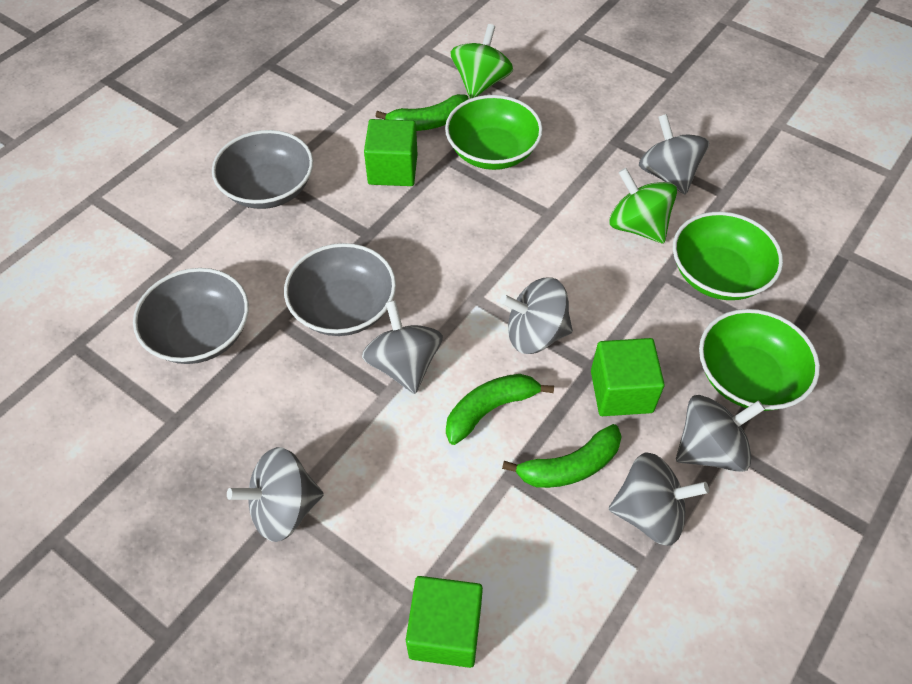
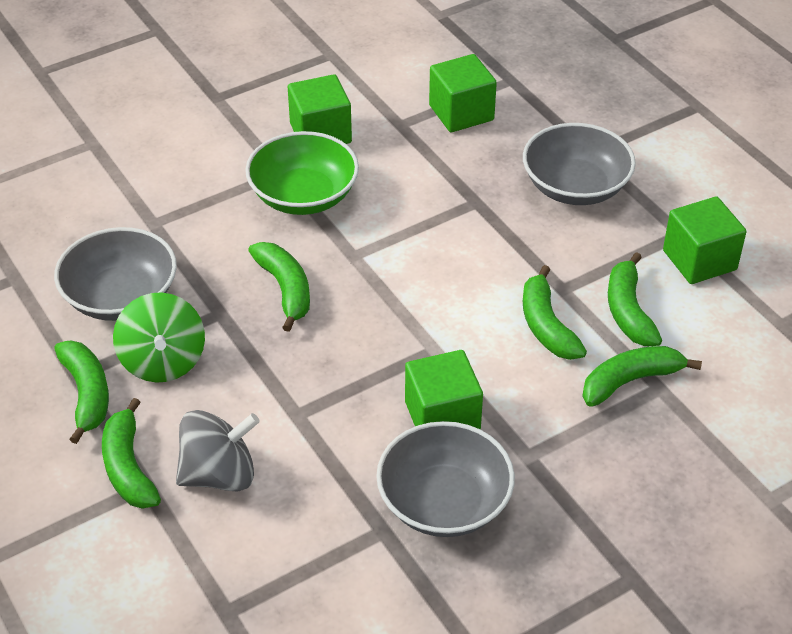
green banana: [376,94,468,131] [446,374,554,445] [502,424,622,488] = 3 -> [54,341,109,444] [102,398,161,509] [248,242,310,332] [523,265,587,360] [582,346,702,407] [608,252,662,346] = 6
green bowl: [445,95,543,170] [673,212,783,300] [699,309,820,411] = 3 -> [245,131,359,215] = 1
green cube: [364,119,418,186] [406,576,483,668] [591,338,665,416] = 3 -> [288,74,352,144] [405,350,483,430] [429,54,497,132] [663,197,746,284] = 4
green spinning top: [450,24,513,99] [609,168,677,243] = 2 -> [113,292,205,383] = 1
grey spinning top: [227,447,324,542] [362,300,443,394] [500,277,573,354] [609,452,709,546] [639,114,709,195] [676,395,765,472] = 6 -> [176,410,260,491] = 1

